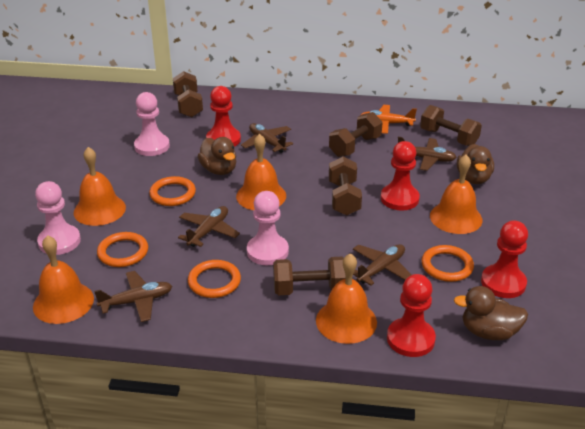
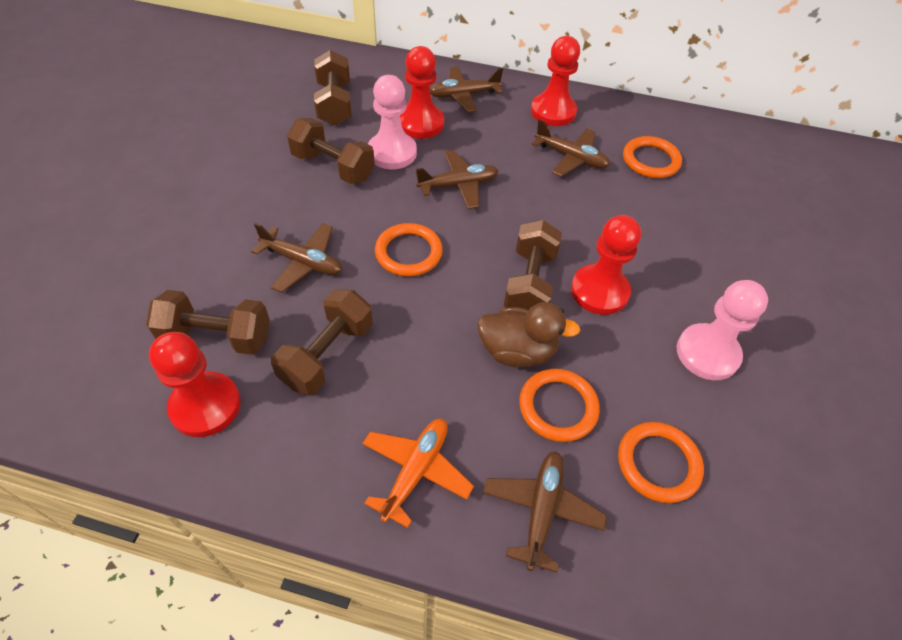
brown duck: [198,137,236,175] [454,286,528,340] [457,144,494,184] = 3 -> [477,302,580,367] = 1
orange bell: [33,235,94,324] [74,147,126,226] [236,134,286,210] [316,253,377,344] [430,155,482,234] = 5 -> none = 0
pink pawn: [35,181,81,255] [134,92,170,156] [247,191,289,265] = 3 -> [368,75,417,169] [677,280,768,380] = 2

